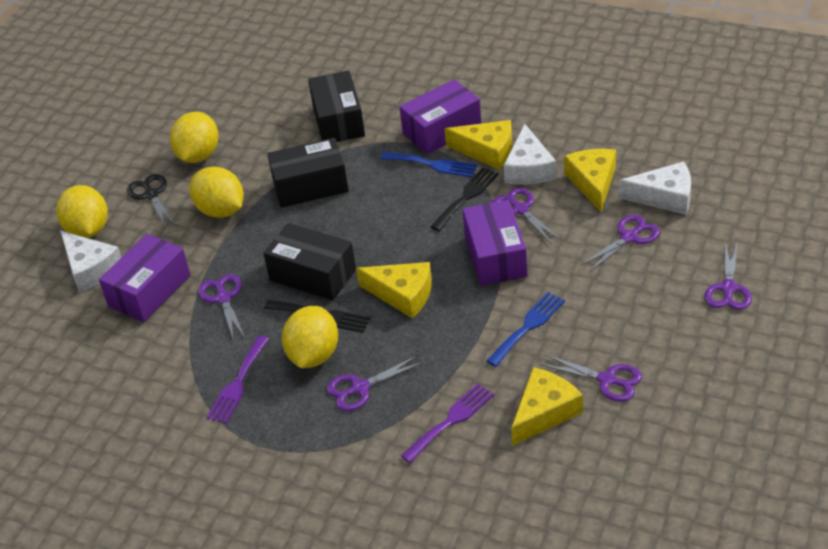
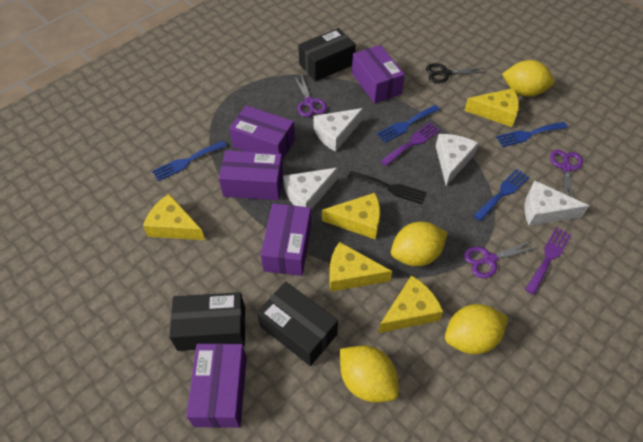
black fork: [264,300,371,333] [430,167,499,231] = 2 -> [347,171,427,204] = 1
blue fork: [380,152,478,177] [487,292,565,367] = 2 -> [152,141,227,181] [377,105,440,143] [473,169,529,221] [496,122,568,147] = 4
purple box: [99,234,191,322] [400,79,481,154] [462,200,528,286] = 3 -> [186,343,247,428] [219,150,283,200] [229,105,295,160] [261,203,311,276] [352,45,405,103] = 5
purple scissors: [198,274,245,341] [326,355,424,411] [492,188,561,244] [540,354,642,402] [581,215,660,272] [704,242,752,310] = 6 -> [294,74,327,117] [464,241,538,278] [550,150,583,197] = 3
white cheese: [60,231,122,292] [504,124,557,185] [619,161,691,215] = 3 -> [283,168,338,210] [313,108,363,152] [436,134,479,186] [525,180,589,226] = 4
yellow cheese: [356,262,432,318] [445,120,512,170] [511,367,583,446] [564,149,616,212] = 4 -> [143,194,205,240] [322,193,380,239] [329,242,392,292] [378,275,443,333] [464,88,519,127] = 5

